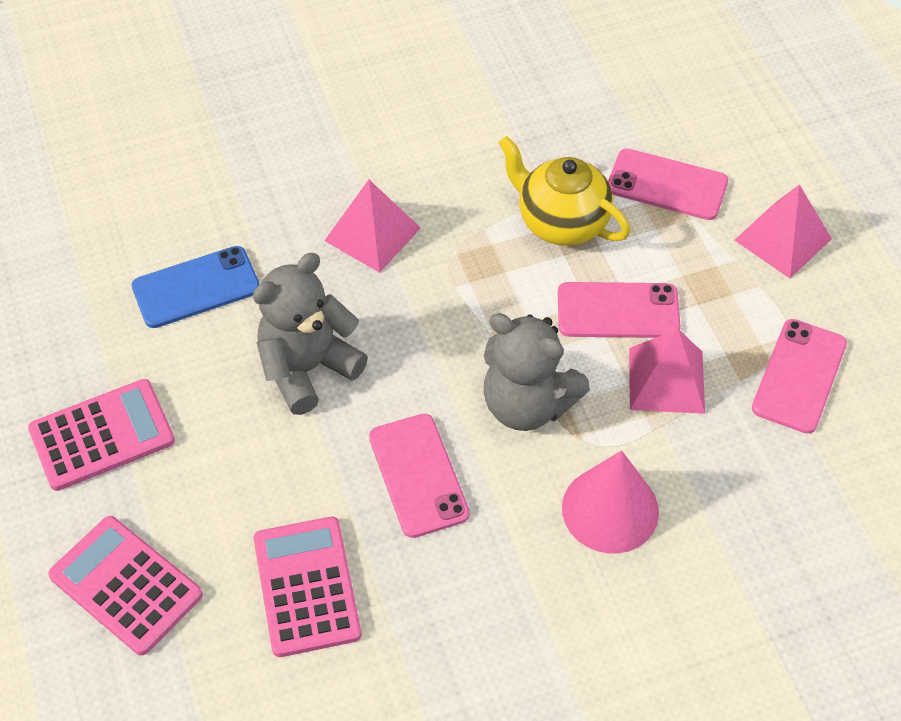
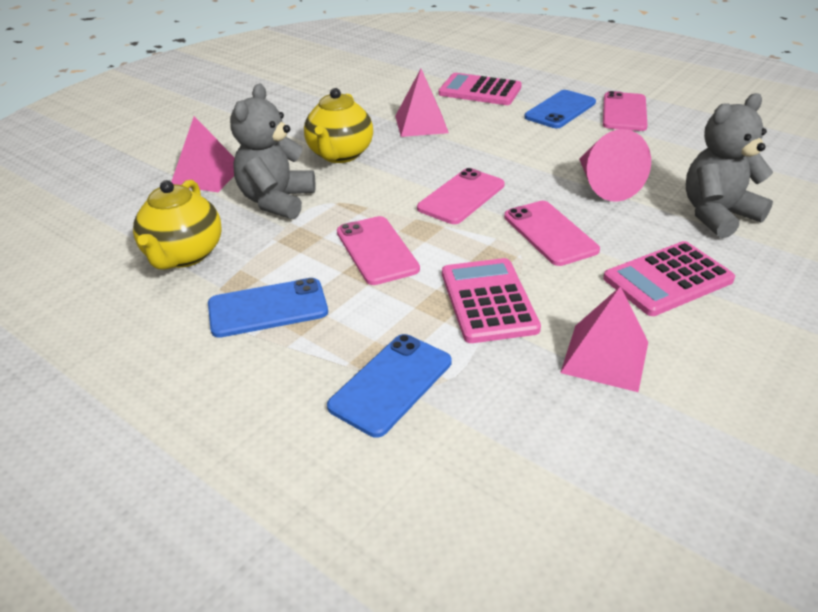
blue phone: [131,246,259,328] = 1 -> [208,278,328,338] [327,334,451,438] [524,90,596,128] = 3
yellow teapot: [499,136,630,246] = 1 -> [133,180,222,269] [304,88,373,163] = 2

